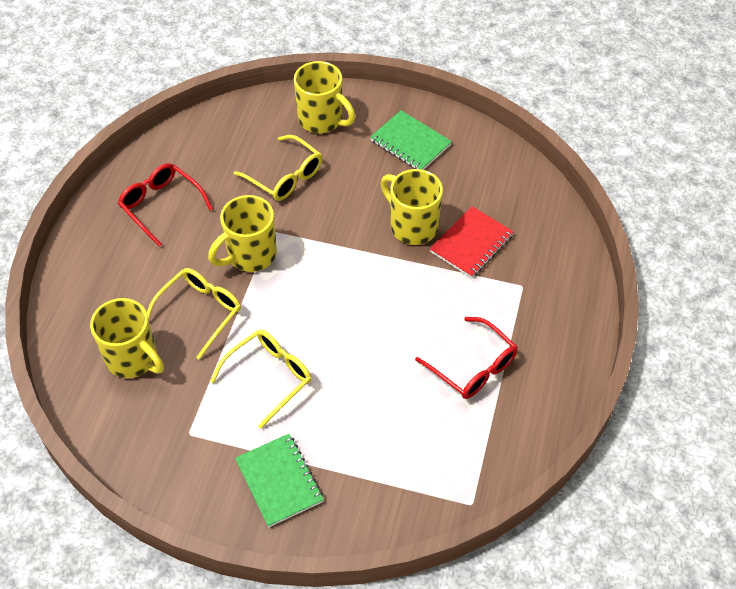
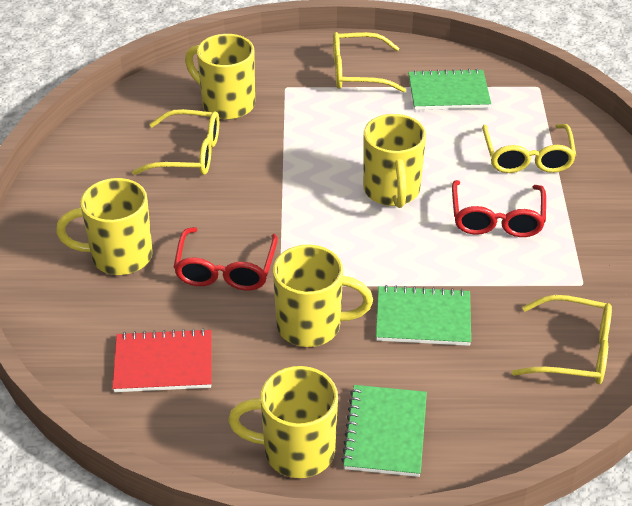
green notebook: [235,434,324,527] [370,110,452,170] = 2 -> [341,385,427,477] [376,285,471,346] [408,69,491,110] = 3
yellow glasses: [147,268,241,360] [210,330,312,429] [234,135,322,201] = 3 -> [132,109,219,175] [333,32,406,93] [482,124,576,173] [512,295,612,384] = 4
yellow mug: [90,298,164,378] [208,195,277,272] [294,61,355,133] [381,169,443,245] = 4 -> [56,178,153,275] [185,34,255,120] [228,366,338,478] [273,245,373,347] [363,114,426,208] = 5

